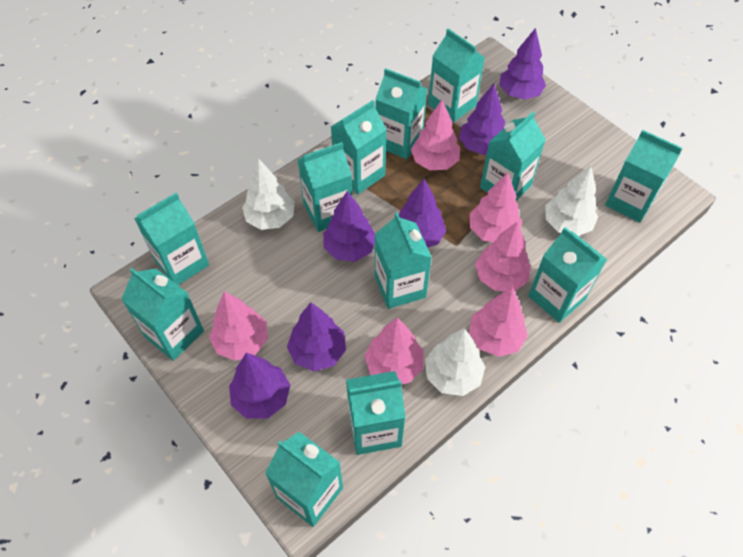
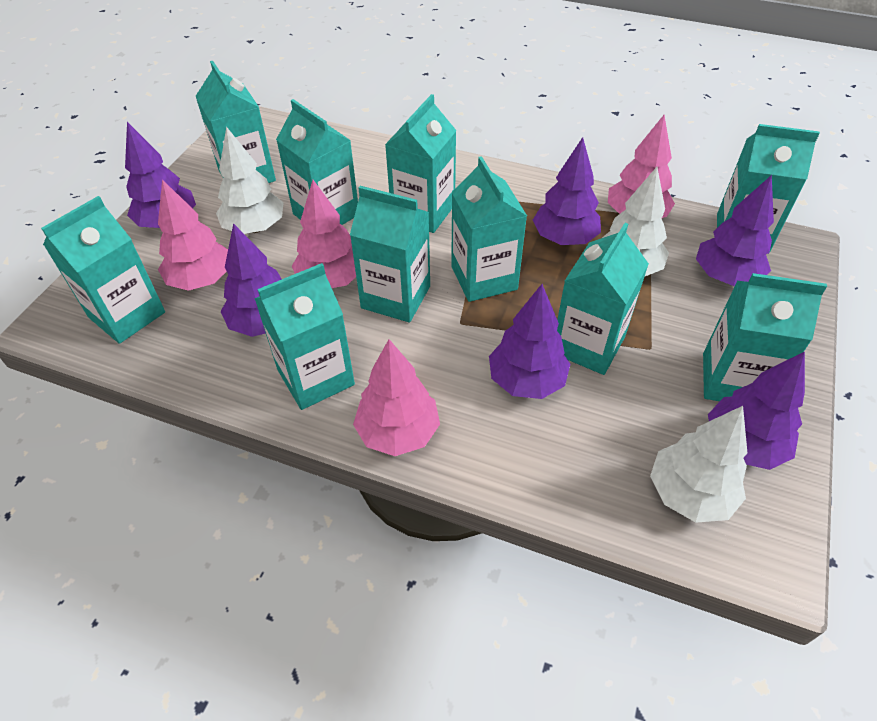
pink tree: [209,291,268,361] [365,317,424,384] [411,100,460,170] [469,287,528,357] [470,173,523,242] [475,222,531,291] = 6 -> [158,180,228,291] [292,180,356,288] [353,339,440,456] [608,115,675,218] = 4
turquoise carton: [121,268,204,361] [134,193,209,285] [265,432,343,527] [297,142,352,232] [331,100,387,194] [346,371,406,455] [375,212,432,309] [376,68,427,159] [428,28,485,123] [480,112,546,201] [528,227,607,323] [605,130,682,223] = 12 -> [41,196,165,344] [196,61,276,183] [254,263,355,410] [276,99,358,225] [350,186,430,322] [385,94,457,233] [451,156,527,302] [557,223,649,375] [703,273,827,401] [717,124,820,253] = 10

